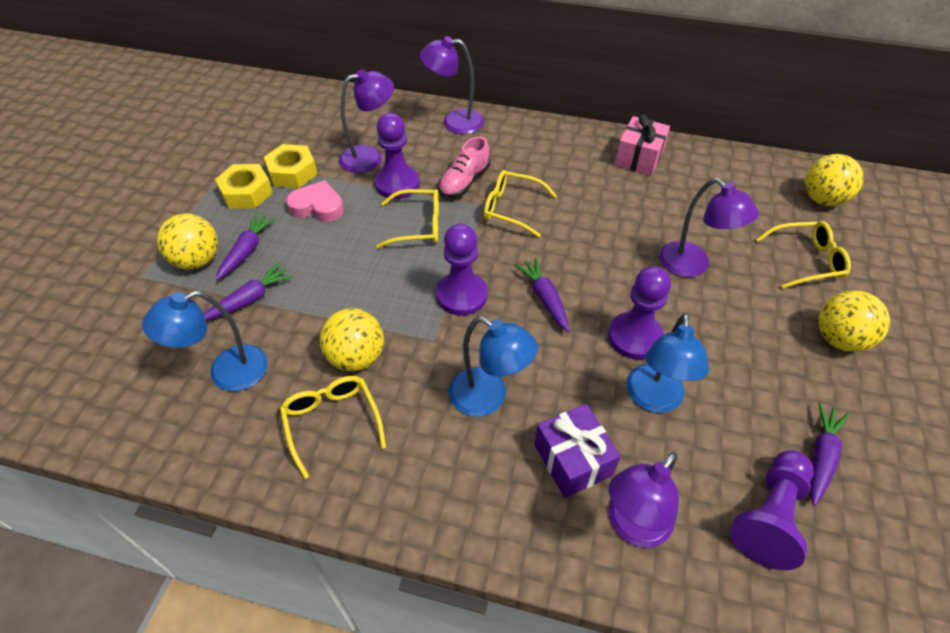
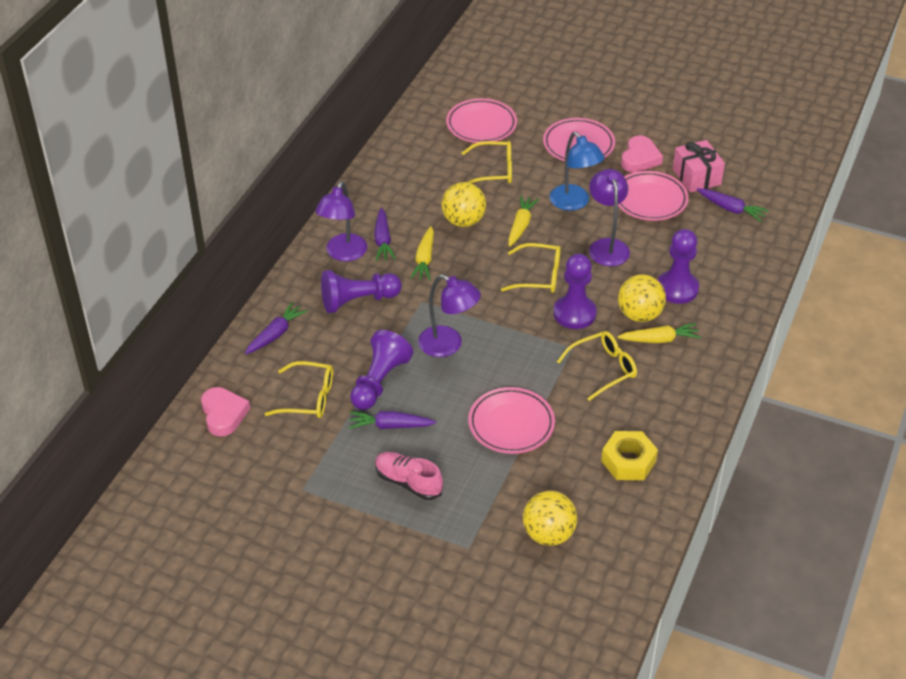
blue lamp: [142,291,268,391] [449,317,538,417] [626,313,709,413] = 3 -> [549,132,605,211] = 1
pink heart: [286,180,344,222] = 1 -> [201,387,250,437] [621,135,663,173] = 2
pink plate: none = 0 -> [446,98,517,143] [468,387,555,454] [543,118,615,161] [618,171,689,221] = 4
purple gift: [534,404,621,498] = 1 -> none = 0
purple lamp: [339,69,394,173] [420,36,484,134] [609,452,679,548] [659,178,759,277] = 4 -> [315,181,367,261] [418,274,481,357] [589,169,630,266] = 3
yellow ball: [157,213,218,270] [320,308,384,372] [805,154,863,206] [819,290,890,352] = 4 -> [442,182,486,227] [523,491,577,546] [618,274,666,322] = 3
yellow carrot: none = 0 -> [410,226,434,281] [508,195,539,247] [617,323,701,343] = 3
yellow nut: [215,164,273,209] [264,144,318,188] = 2 -> [601,431,658,480] = 1

